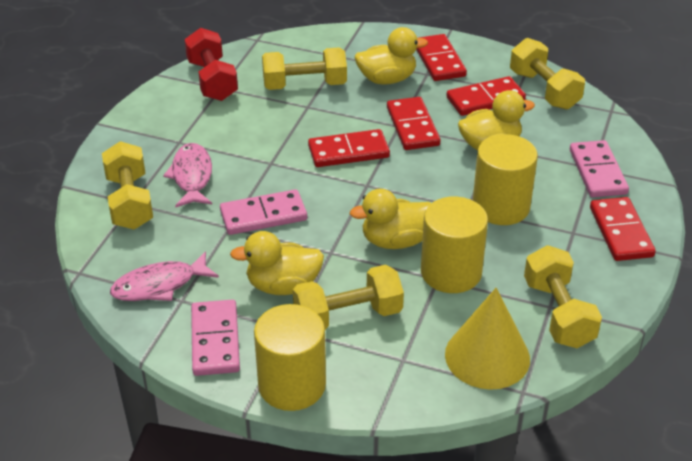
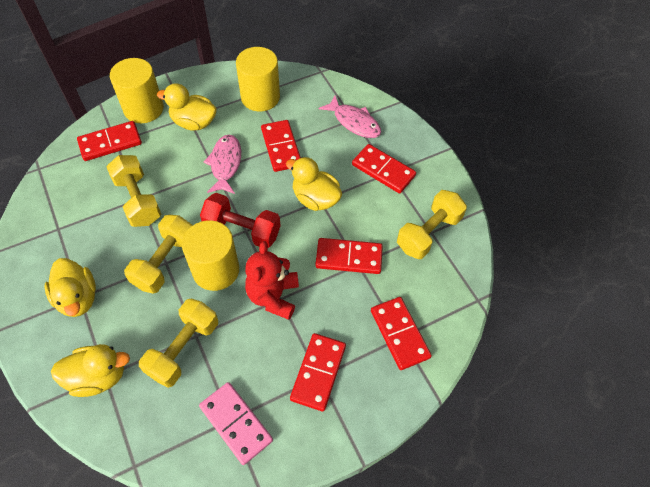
pink domino: [191,300,240,376] [220,189,307,235] [570,140,629,197] = 3 -> [199,382,273,465] = 1
red domino: [308,129,390,167] [387,97,440,150] [416,34,467,81] [446,76,526,116] [590,197,656,261] = 5 -> [77,121,142,161] [261,120,301,172] [290,333,346,411] [315,238,383,274] [352,144,416,193] [371,297,432,370] = 6
red teddy bear: none = 0 -> [245,241,299,320] = 1
yellow cone: [445,288,530,390] = 1 -> none = 0
yellow dumbbell: [102,141,153,230] [262,48,347,90] [293,265,404,330] [510,38,585,110] [524,245,602,348] = 5 -> [106,155,161,227] [124,215,193,293] [139,299,218,388] [397,190,467,259] = 4

